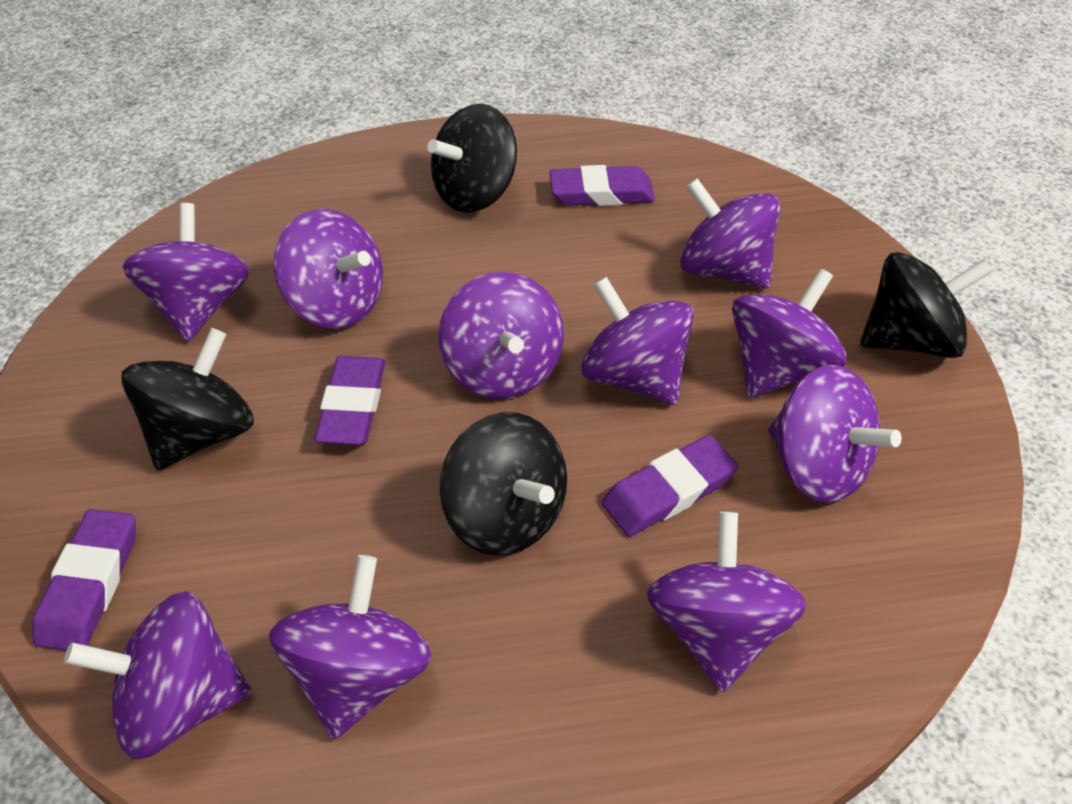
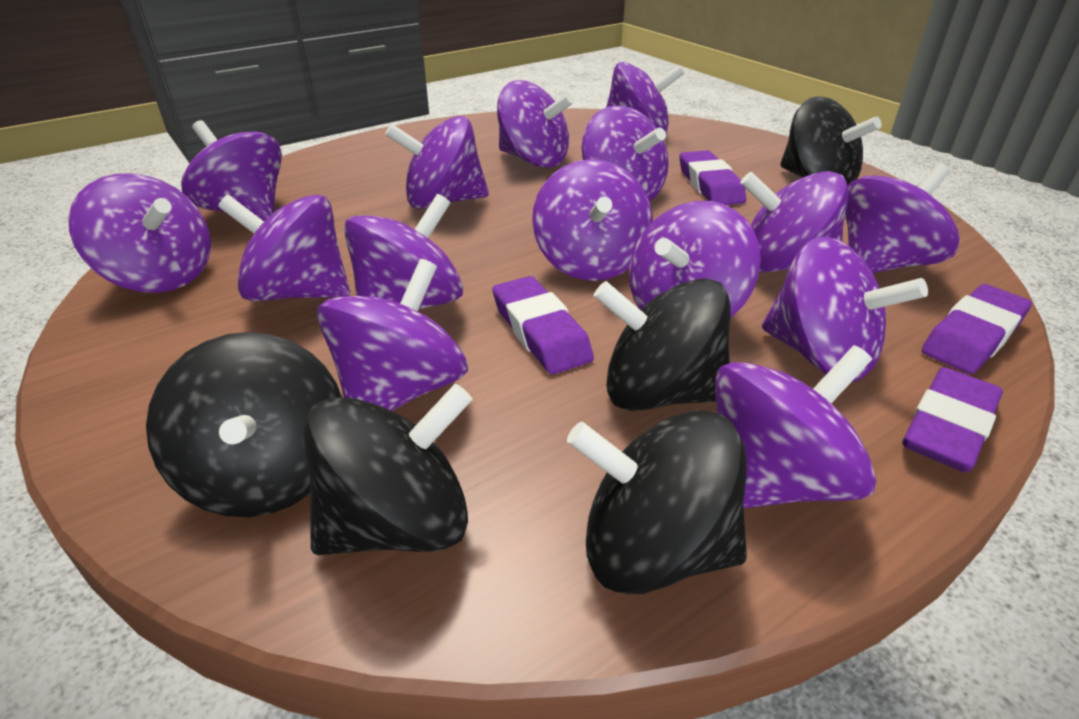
black spinning top: [121,328,254,470] [427,104,517,213] [439,412,567,556] [860,252,993,358] = 4 -> [146,332,341,517] [304,384,473,555] [567,410,747,594] [594,278,730,411] [780,97,882,185] = 5
purple spinning top: [64,591,252,759] [122,203,250,341] [269,555,432,739] [274,209,383,329] [438,272,564,399] [581,277,694,405] [647,512,807,692] [680,178,780,289] [732,268,847,398] [768,365,902,503] = 10 -> [68,173,211,293] [181,120,282,221] [218,195,350,301] [317,259,468,411] [344,194,463,310] [385,116,489,209] [497,80,574,168] [532,159,653,281] [582,105,669,201] [606,62,684,133] [629,201,761,318] [715,345,876,508] [741,171,849,273] [762,237,928,382] [845,164,960,273] = 15

